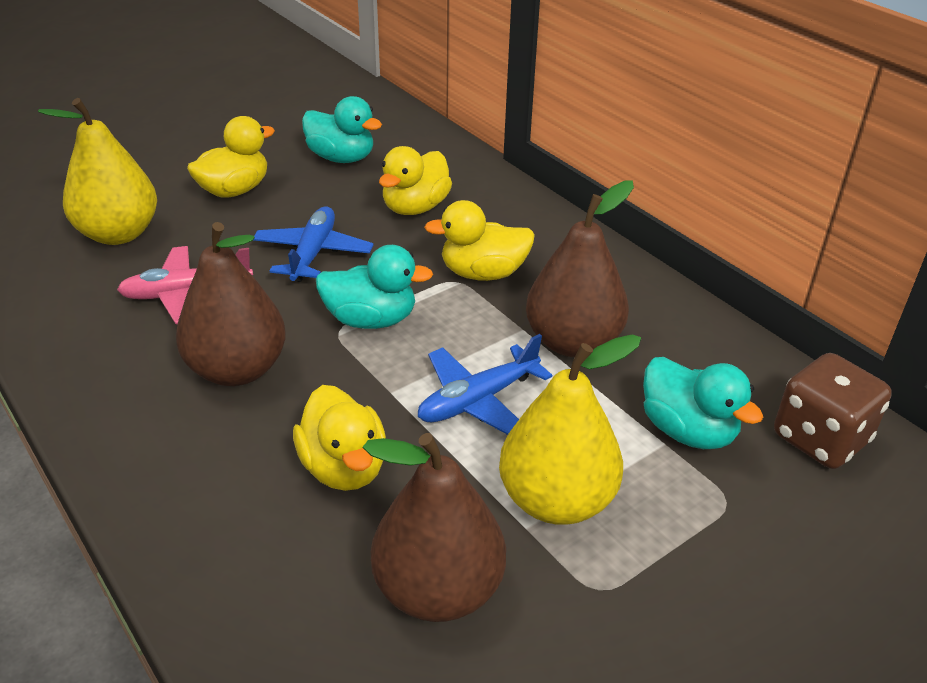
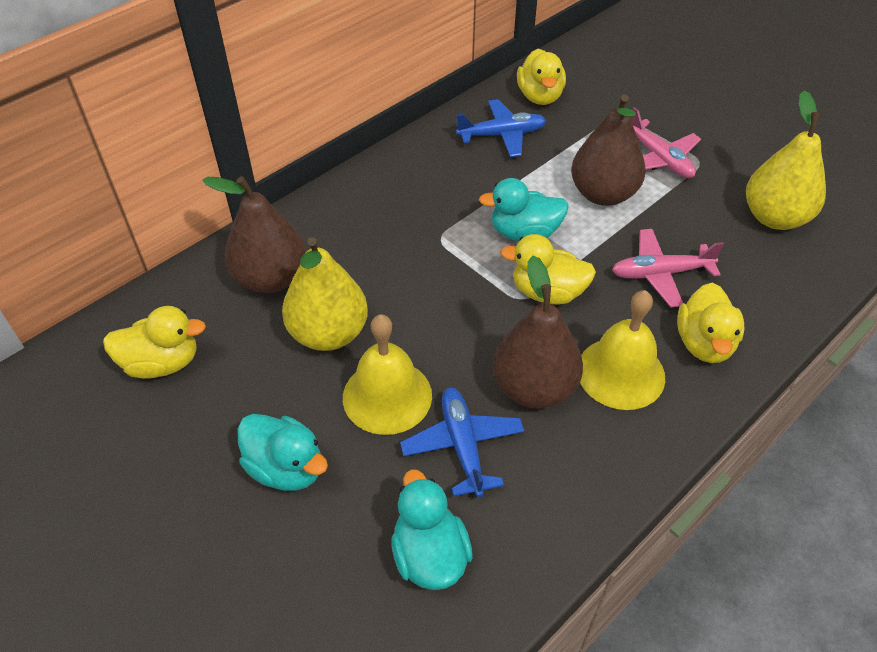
brown dice: [774,353,892,469] = 1 -> none = 0
pink plane: [117,246,253,324] = 1 -> [612,229,724,308] [631,107,701,178] = 2
yellow bell: none = 0 -> [343,314,432,435] [580,290,665,410] = 2

